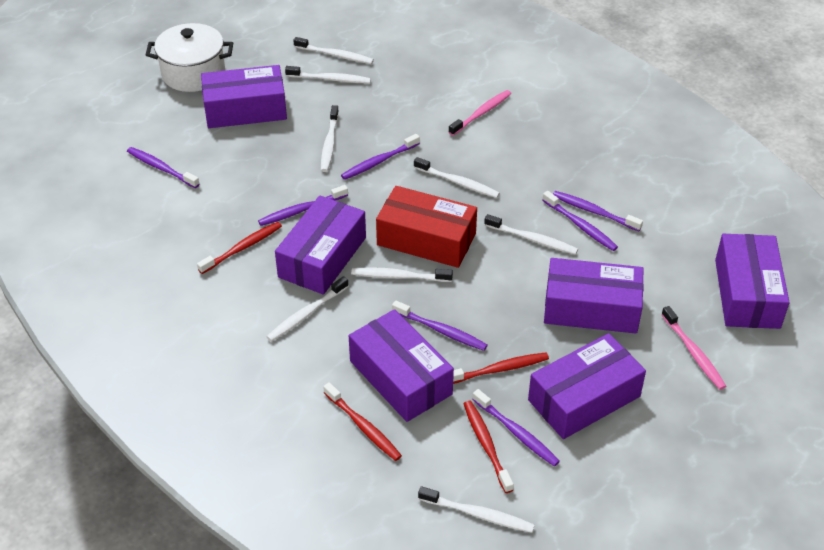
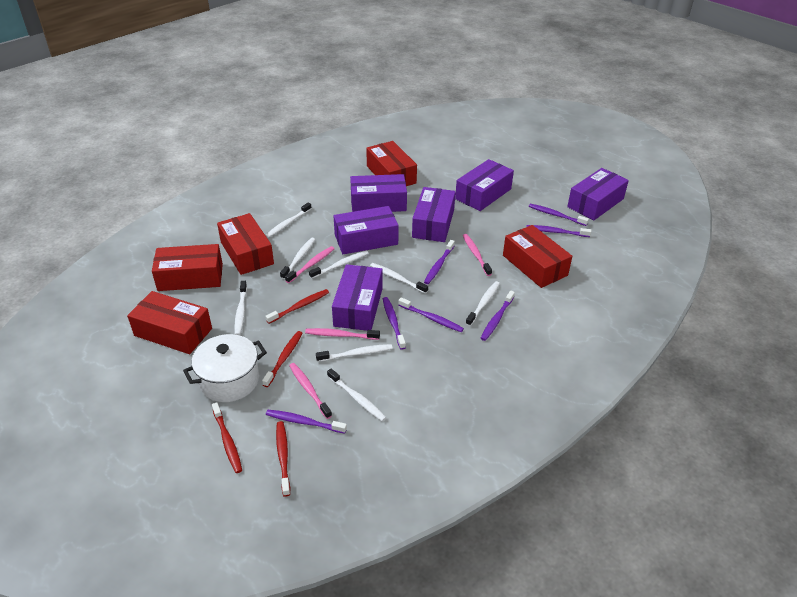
pink toothbrush: [449,90,511,136] [661,306,726,390] = 2 -> [285,246,335,283] [289,363,332,419] [305,328,380,340] [463,234,492,276] = 4
red box: [376,186,477,268] = 1 -> [127,291,212,354] [152,244,223,291] [217,213,274,275] [366,141,417,186] [503,225,572,288] = 5

